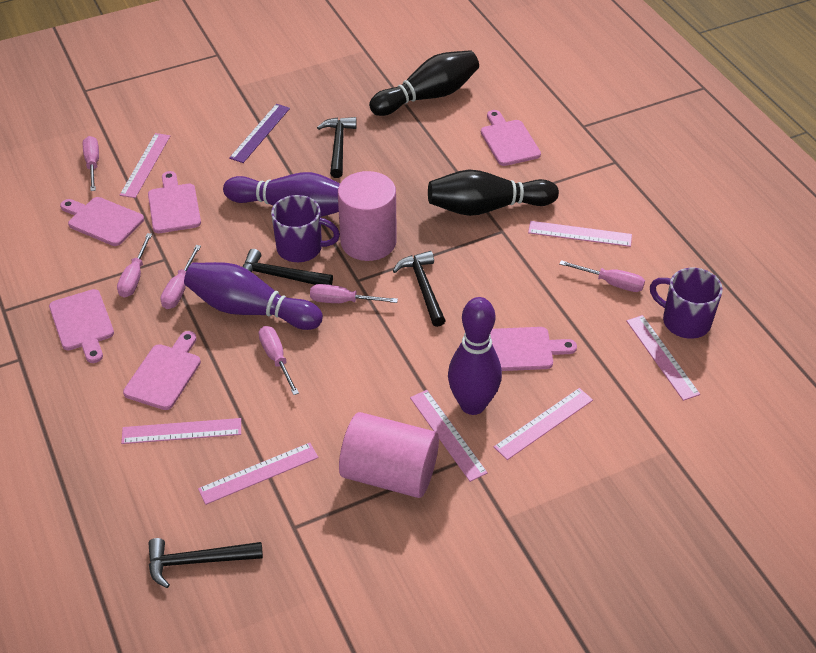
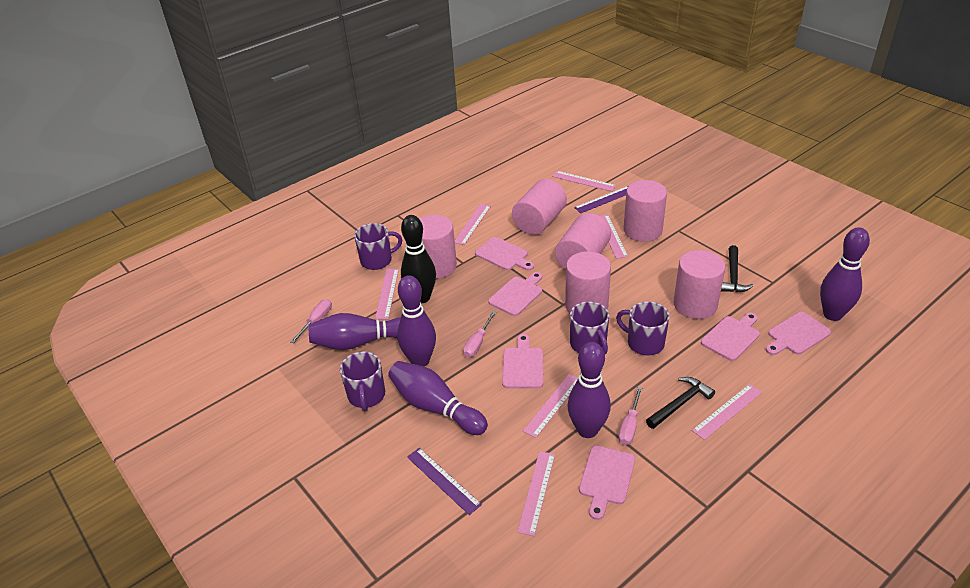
black bowling pin: [369,50,479,116] [428,170,559,216] = 2 -> [401,215,436,303] = 1
black hammer: [148,538,263,588] [242,249,333,285] [317,117,357,178] [393,251,446,327] = 4 -> [646,377,715,429] [721,245,754,292] = 2
pink cylinder: [338,171,397,261] [339,412,439,498] = 2 -> [420,215,457,278] [512,179,567,235] [555,213,611,269] [565,252,611,313] [623,180,667,242] [674,250,725,319] = 6
pink screwdriver: [83,136,99,191] [117,233,152,298] [160,245,201,309] [259,326,299,395] [310,284,398,303] [559,260,645,292] = 6 -> [290,299,332,343] [463,311,496,358] [619,387,642,445] = 3
purple bowling pin: [184,262,323,330] [223,172,340,217] [448,297,502,415] = 3 -> [309,313,401,350] [388,361,488,435] [397,275,436,366] [567,342,611,438] [820,227,870,321] = 5
purple mug: [271,195,340,262] [650,268,723,339] = 2 -> [340,352,385,411] [354,223,402,270] [570,301,609,354] [616,301,670,355] = 4
purple ruler: [229,104,290,163] = 1 -> [407,448,482,515] [574,186,628,213] = 2

